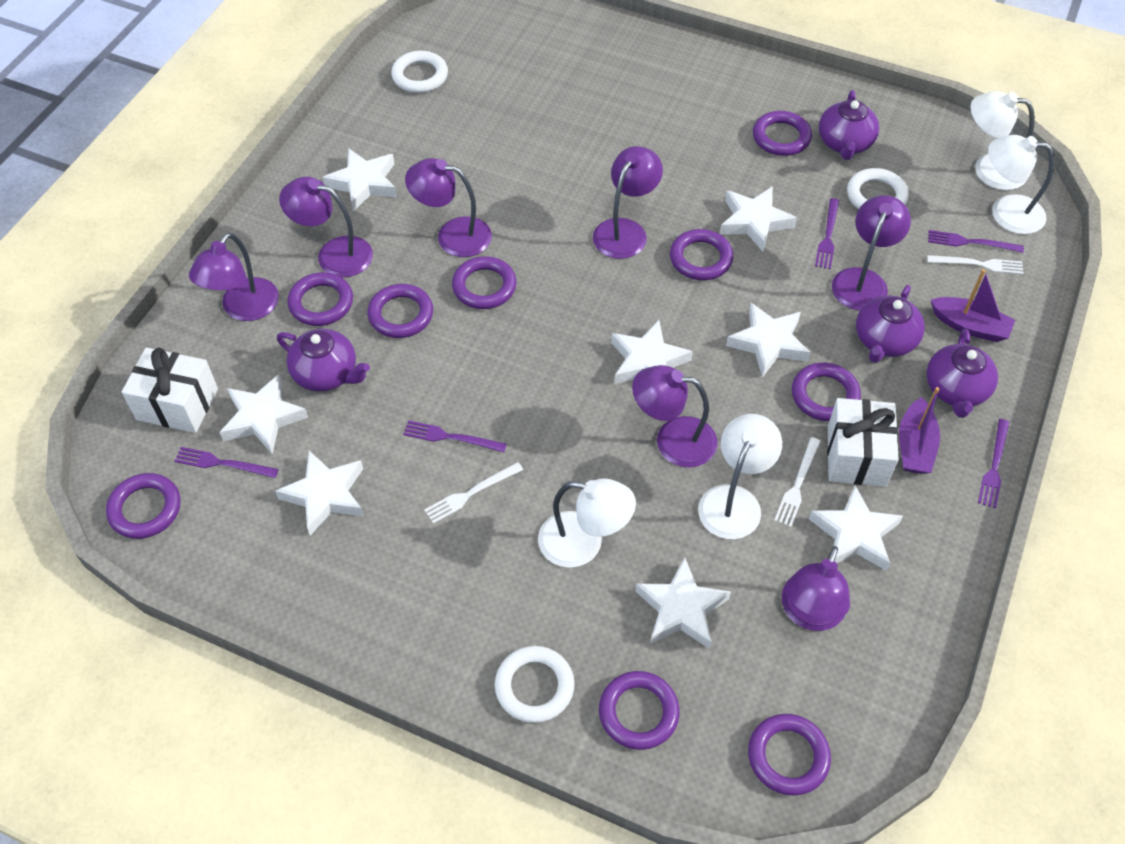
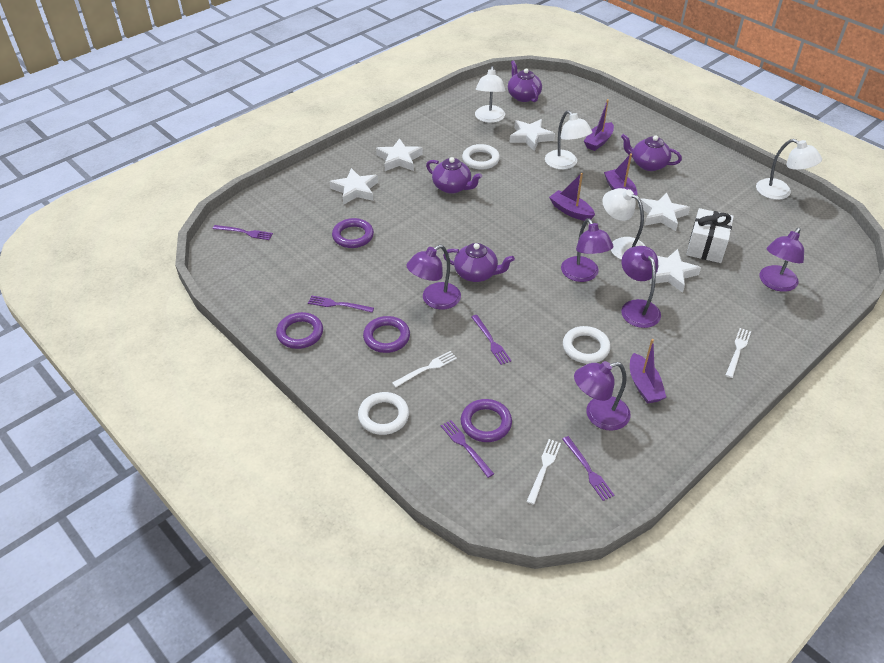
purple boat: [899,387,940,474] [931,269,1015,342] = 2 -> [549,173,595,221] [584,99,614,151] [604,153,637,196] [630,339,667,404] = 4
purple lamp: [189,233,279,321] [279,177,373,277] [405,158,492,257] [593,146,663,259] [632,365,717,468] [782,546,850,631] [832,195,911,310] = 7 -> [406,245,461,310] [561,218,614,282] [574,361,631,431] [621,246,661,328] [760,228,804,292] = 5
purple ring: [106,473,181,539] [287,272,353,326] [368,284,433,338] [452,256,516,309] [599,671,680,750] [670,229,733,280] [748,714,831,796] [753,111,812,156] [792,363,861,421] = 9 -> [276,312,323,349] [332,218,374,248] [363,316,410,353] [461,399,512,442] = 4
white gift: [122,348,218,433] [827,398,899,487] = 2 -> [686,208,734,263] = 1
white star: [220,374,308,454] [275,451,363,535] [322,148,397,212] [611,320,693,384] [635,557,731,649] [720,186,797,252] [726,303,811,377] [809,486,903,570] = 8 -> [330,168,378,205] [376,138,423,171] [510,119,555,151] [638,192,690,231] [649,249,701,293] = 5

